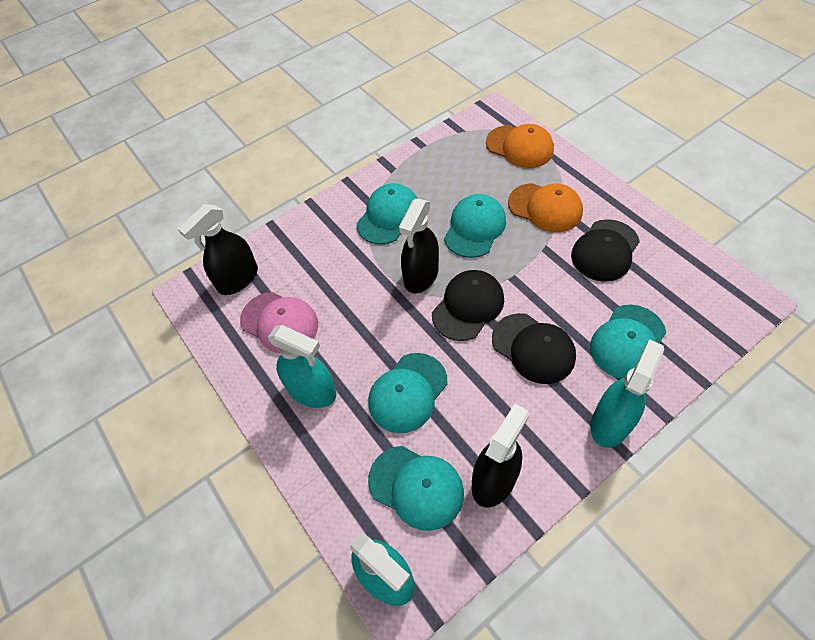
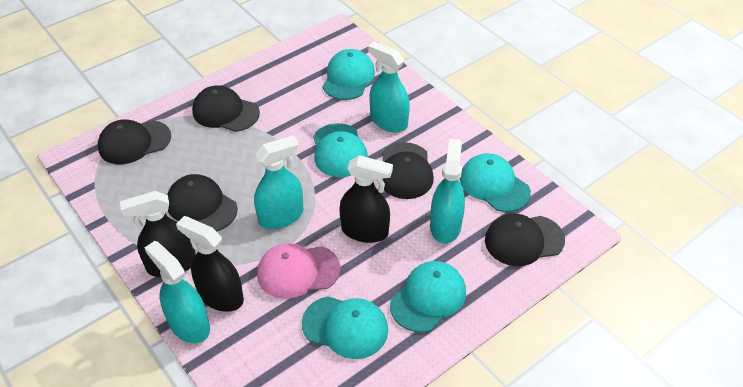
black cap: [432,270,504,341] [492,313,576,384] [571,219,640,282] = 3 -> [98,119,171,164] [167,174,238,232] [192,85,260,132] [382,142,434,199] [485,214,565,266] = 5
orange cap: [486,124,554,168] [508,183,583,232] = 2 -> none = 0
turquoise spray bottle: [268,325,336,408] [350,532,414,606] [591,339,664,448] = 3 -> [144,241,210,343] [254,135,303,229] [368,41,410,132] [430,139,465,244] = 4

